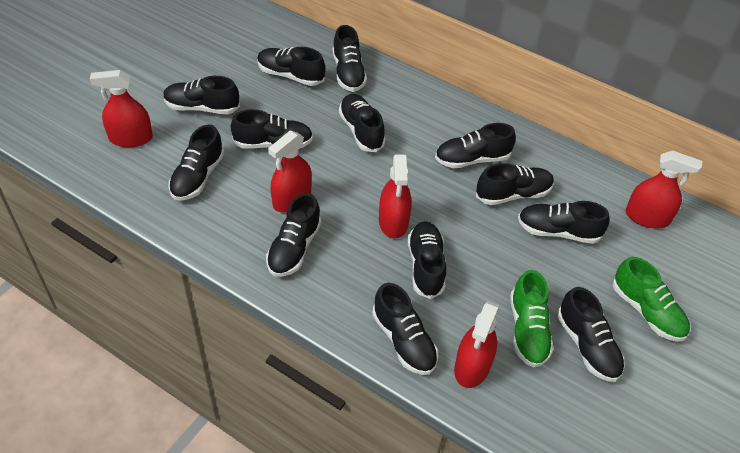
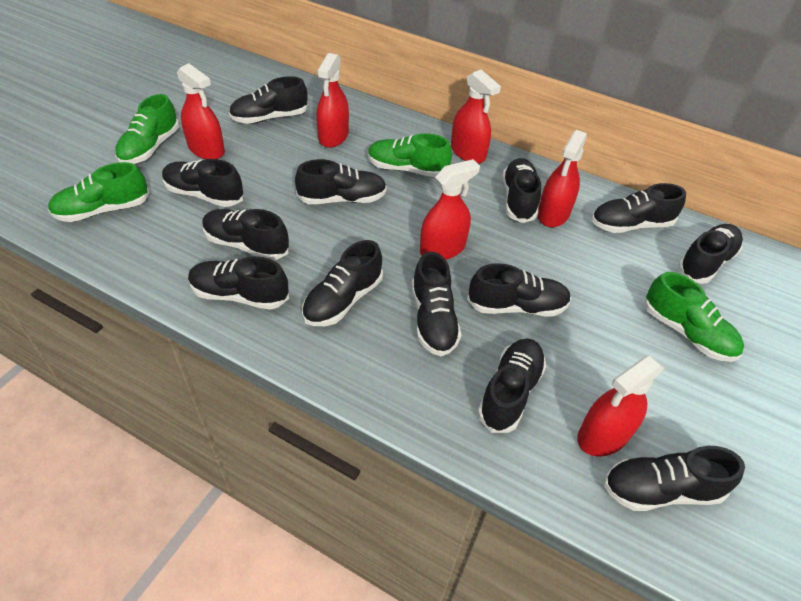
green shoe: [510,270,554,367] [612,257,690,342] = 2 -> [48,162,149,222] [115,94,179,164] [368,133,452,177] [645,272,744,362] = 4
red spray bottle: [90,70,153,147] [268,130,312,213] [379,154,412,239] [454,301,499,388] [626,151,702,229] = 5 -> [177,63,225,159] [316,53,349,148] [420,159,480,260] [451,70,501,164] [538,130,587,227] [577,356,665,456] = 6

